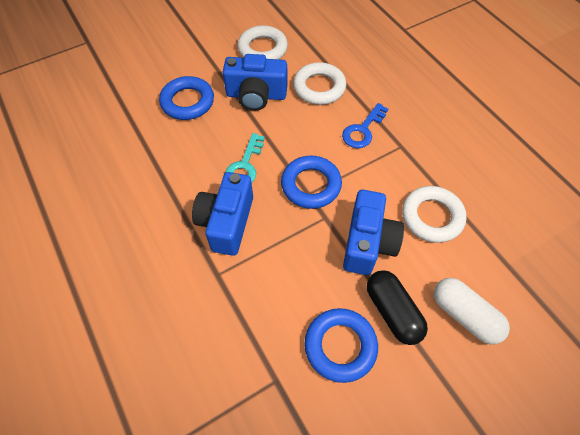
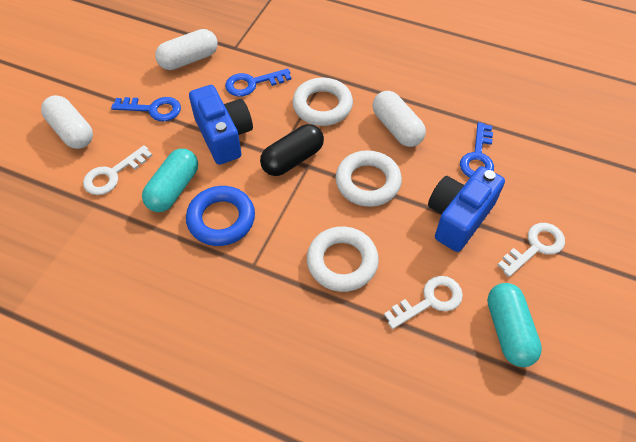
blue camera: [192,172,253,256] [223,54,287,111] [343,190,404,275] = 3 -> [189,85,253,165] [428,166,505,252] = 2
blue key: [342,103,388,148] = 1 -> [111,97,181,121] [225,68,291,97] [460,122,494,178] = 3
blue ring: [159,76,214,120] [281,156,342,209] [304,308,378,383] = 3 -> [186,186,255,246] = 1
turquoise capsule: none = 0 -> [142,149,198,212] [487,283,542,367] = 2
turquoise key: [225,133,265,183] = 1 -> none = 0
white capsule: [434,278,510,345] = 1 -> [41,95,93,149] [155,29,218,70] [373,91,426,147] = 3
white key: none = 0 -> [83,145,153,195] [384,276,463,329] [498,223,565,277] = 3

